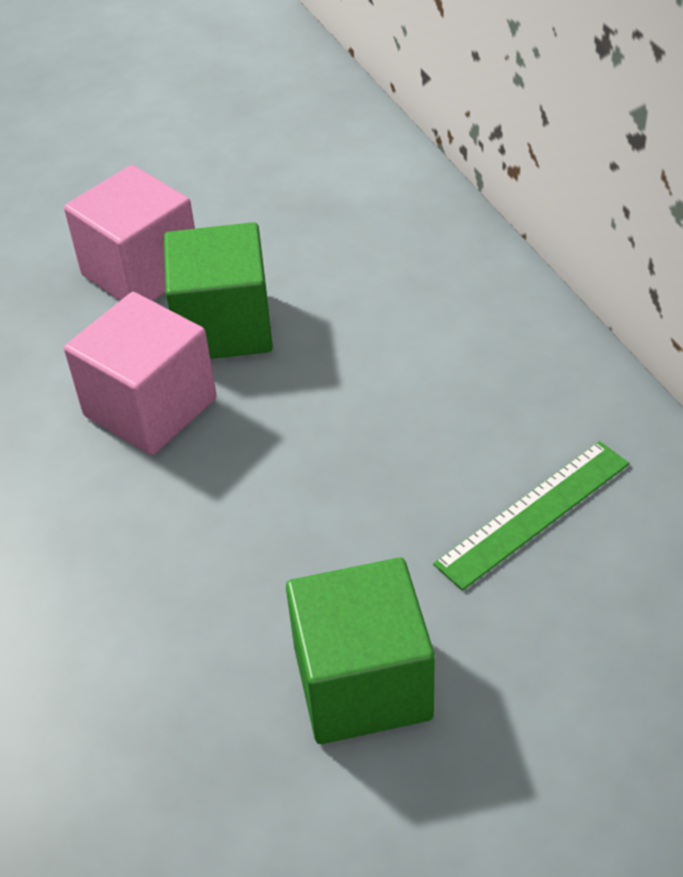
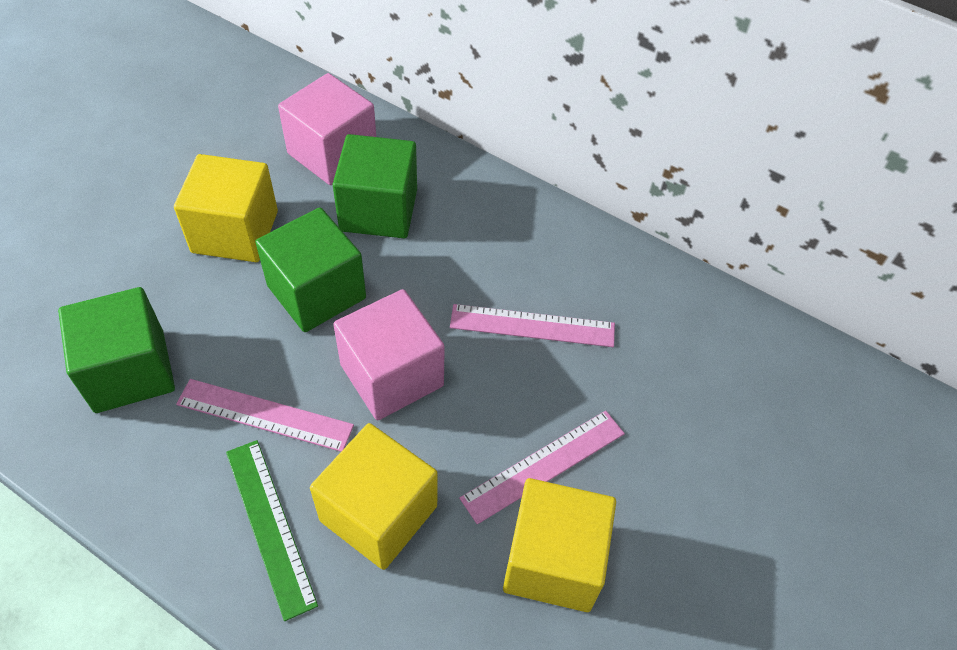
green cube: [164,222,273,359] [286,558,435,744] = 2 -> [58,287,175,413] [255,207,366,332] [333,134,417,238] = 3
pink ruler: none = 0 -> [176,379,354,452] [450,304,615,347] [459,411,625,524] = 3
yellow cube: none = 0 -> [174,154,278,262] [310,423,437,570] [503,478,616,612] = 3

